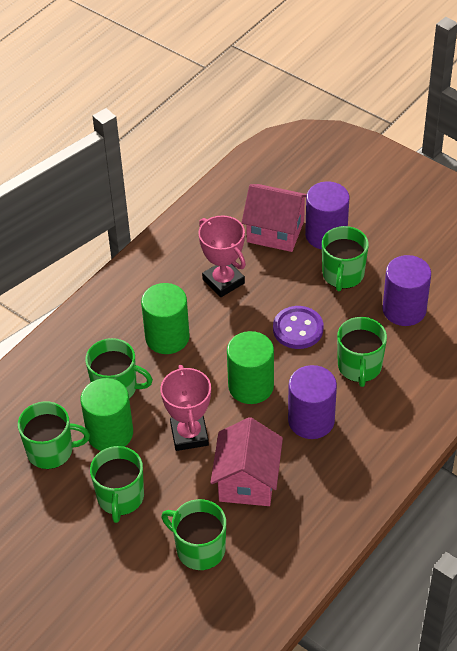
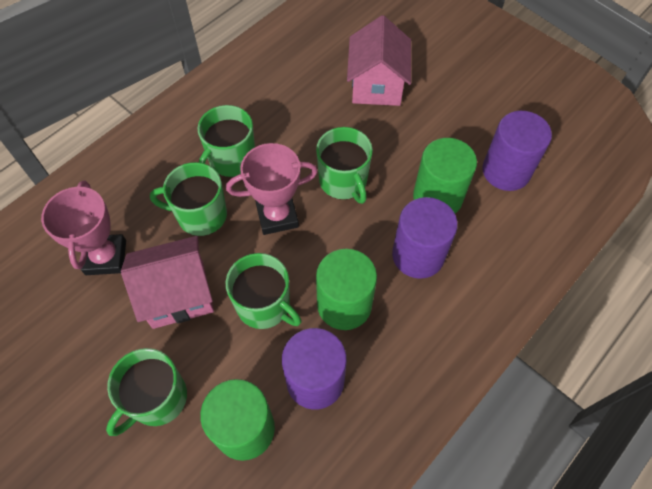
green mug: [18,401,90,469] [85,338,153,398] [90,446,144,523] [162,499,226,570] [322,226,369,292] [337,317,387,387] = 6 -> [106,348,187,436] [150,162,227,236] [197,105,255,177] [226,253,301,329] [316,127,373,204] = 5
purple button: [273,306,323,349] = 1 -> none = 0

